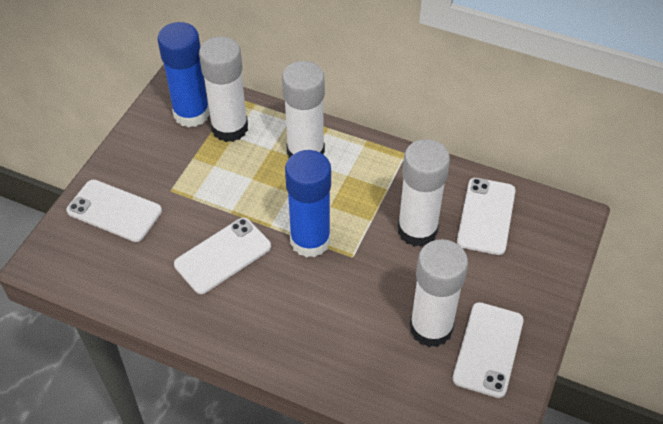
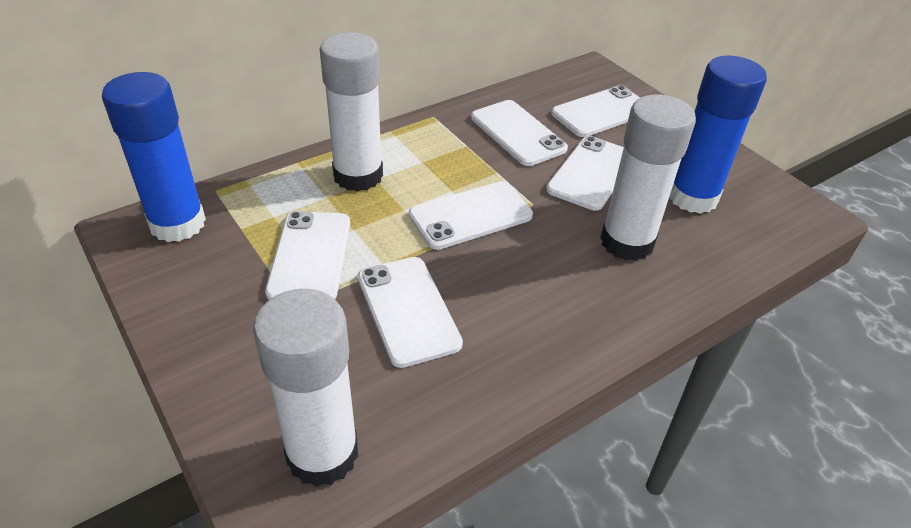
white glue stick: [199,36,248,142] [282,61,325,158] [398,139,450,247] [410,239,468,347] = 4 -> [253,289,358,487] [320,32,383,192] [600,94,696,261] = 3
white phone: [67,180,162,242] [174,218,271,294] [452,302,524,398] [457,178,515,255] = 4 -> [265,211,350,300] [358,257,463,368] [409,181,533,250] [471,100,568,166] [546,136,624,211] [551,85,640,137] = 6

